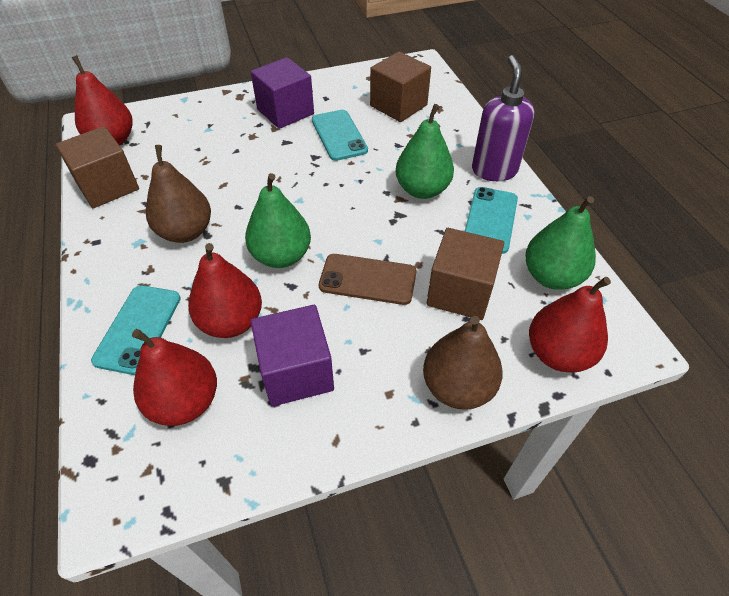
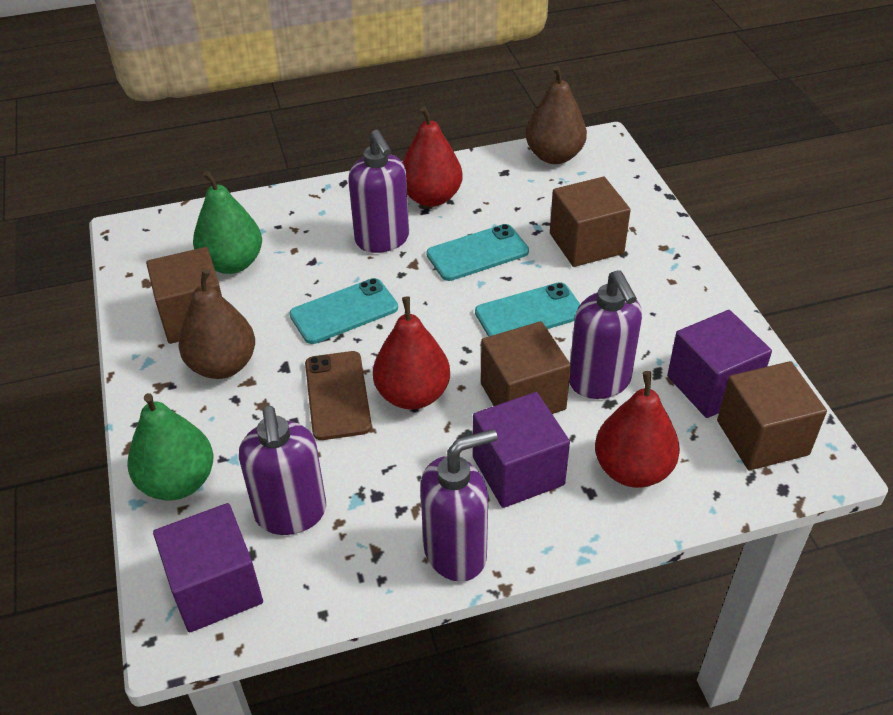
brown cube: [56,126,139,208] [370,51,431,122] [426,228,504,320] = 3 -> [146,247,222,344] [481,321,571,414] [550,177,631,267] [717,361,827,470] = 4
green pear: [245,173,311,268] [396,104,454,199] [525,196,596,290] = 3 -> [127,393,214,501] [193,171,262,274] = 2
purple cube: [251,57,314,129] [251,305,334,406] = 2 -> [153,503,263,632] [473,392,570,508] [667,310,772,418] = 3
purple soap dispenser: [472,55,535,181] = 1 -> [239,406,326,535] [348,130,409,253] [420,429,497,582] [569,270,642,399] = 4
red pear: [71,55,133,145] [132,329,217,426] [188,243,262,338] [529,277,611,373] = 4 -> [373,296,450,410] [403,106,463,207] [595,371,680,488] = 3

